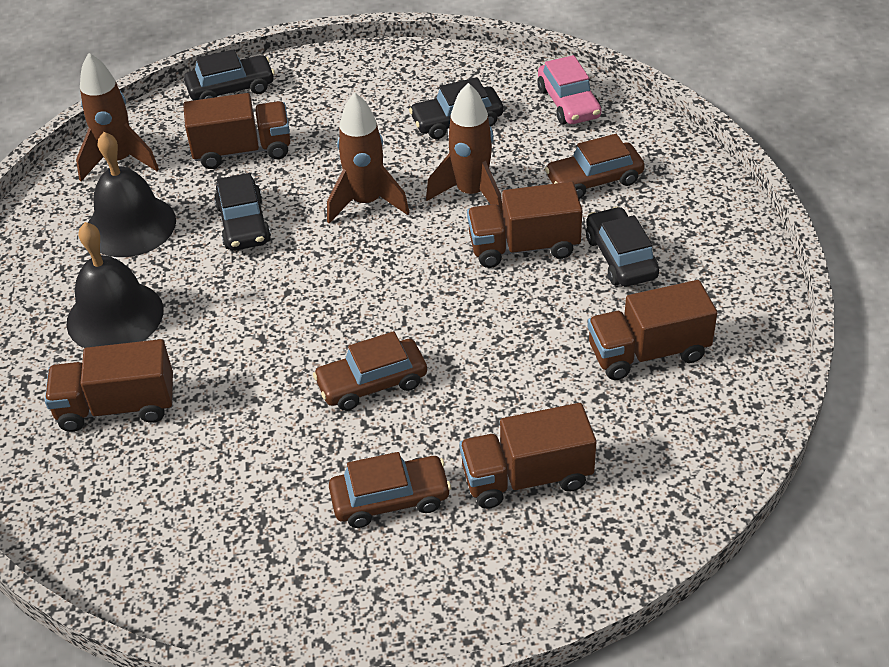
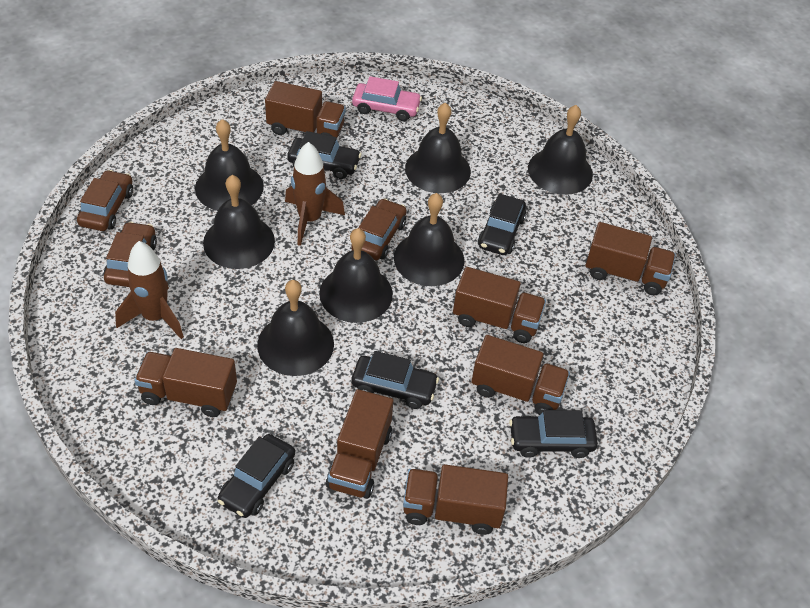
black bell: [67,222,164,348] [88,132,176,257] = 2 -> [195,119,264,211] [203,175,275,269] [257,280,334,376] [319,228,393,323] [394,193,464,286] [405,103,471,193] [528,105,593,195] = 7
black car: [184,49,275,100] [214,173,271,250] [409,77,503,139] [586,207,659,287] = 4 -> [218,434,295,518] [287,131,361,179] [352,351,439,409] [478,193,526,255] [509,410,598,458] = 5
brown rocket: [76,53,159,181] [327,92,410,224] [426,83,502,213] = 3 -> [115,241,184,339] [285,142,345,246] = 2
brown truck: [45,339,173,432] [183,93,291,169] [459,403,596,509] [467,182,582,268] [588,280,717,380] = 5 -> [134,348,237,417] [265,81,346,137] [326,389,393,499] [403,464,508,535] [453,267,546,343] [471,335,570,415] [586,222,676,295] = 7

